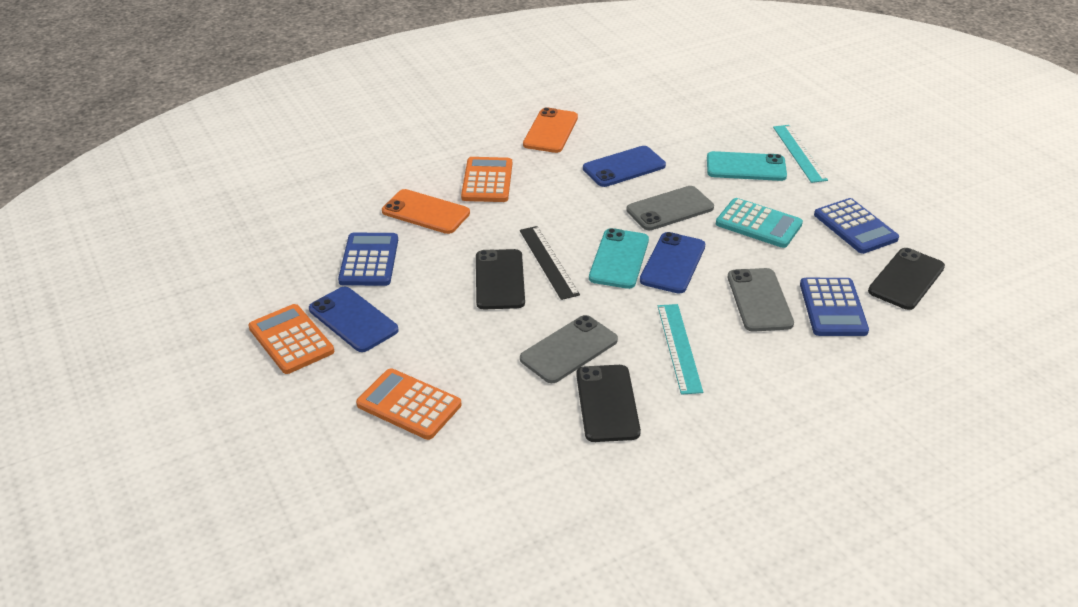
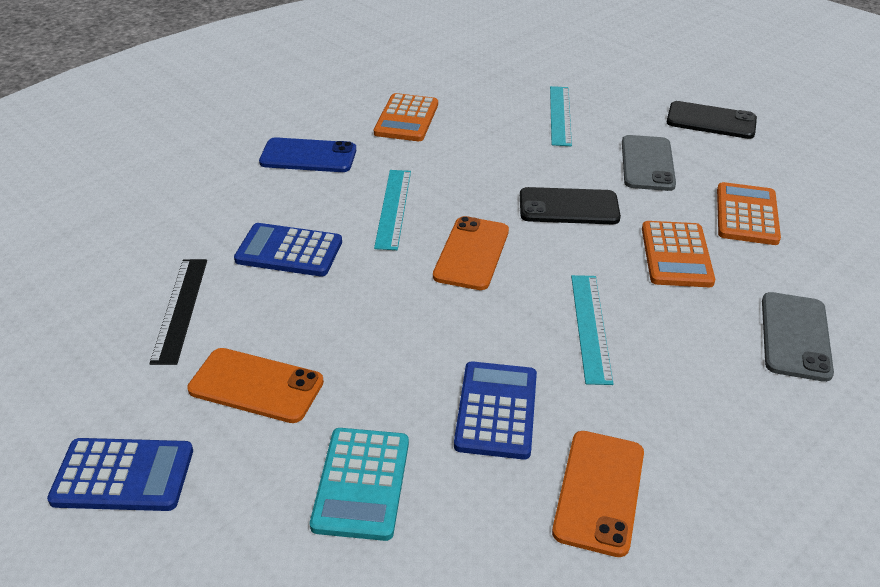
black phone: [476,249,525,309] [576,365,641,442] [868,248,945,310] = 3 -> [520,187,621,224] [667,101,757,139] = 2
blue phone: [309,287,399,352] [583,146,666,187] [640,232,706,294] = 3 -> [259,137,356,172] = 1
grey phone: [520,315,618,383] [626,186,714,230] [728,268,794,332] = 3 -> [622,135,676,191] [762,292,834,382] = 2
orange phone: [382,189,470,234] [523,107,578,153] = 2 -> [187,348,324,423] [433,216,509,290] [552,431,644,557] = 3
turquoise phone: [589,228,649,289] [707,151,787,181] = 2 -> none = 0
turquoise ruler: [658,304,703,395] [773,125,828,183] = 2 -> [374,170,411,250] [550,86,572,146] [571,275,614,385] = 3

